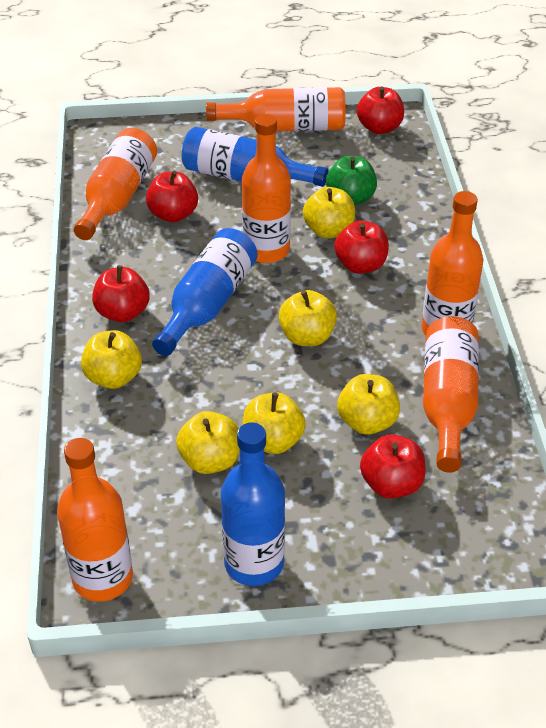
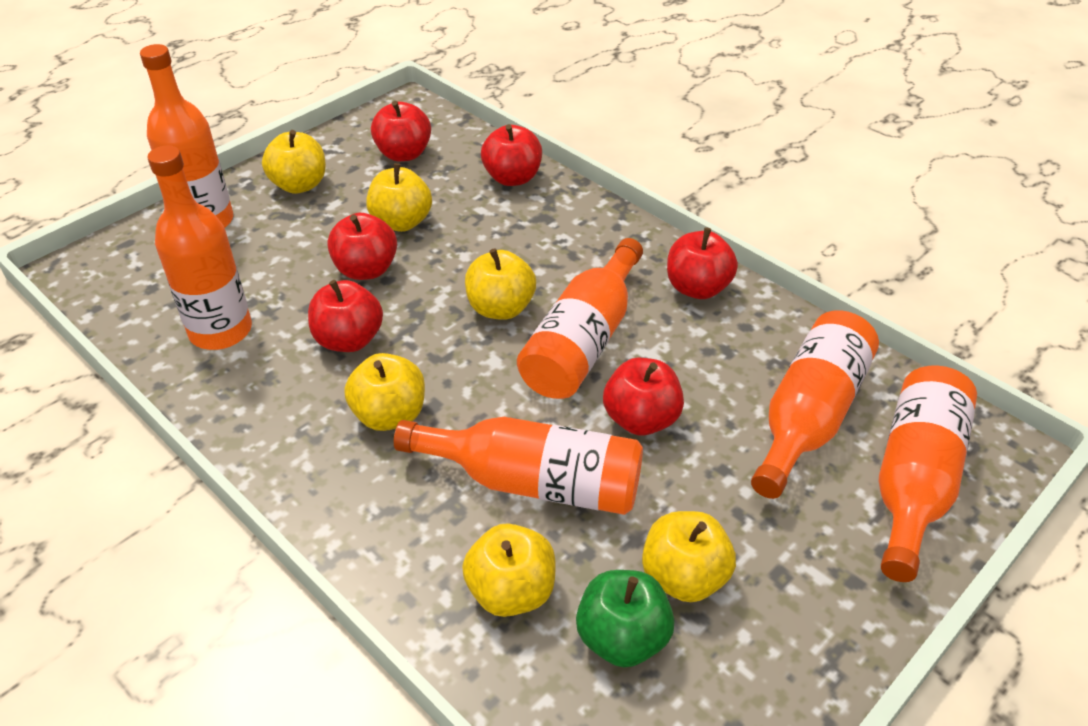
blue bottle: [152,228,258,356] [182,127,328,187] [221,422,285,586] = 3 -> none = 0
red apple: [92,265,150,322] [146,171,198,222] [334,220,389,274] [357,86,404,134] [360,434,426,499] = 5 -> [308,280,383,352] [327,213,397,280] [371,101,431,161] [481,124,542,186] [603,358,684,435] [667,227,738,299] = 6

